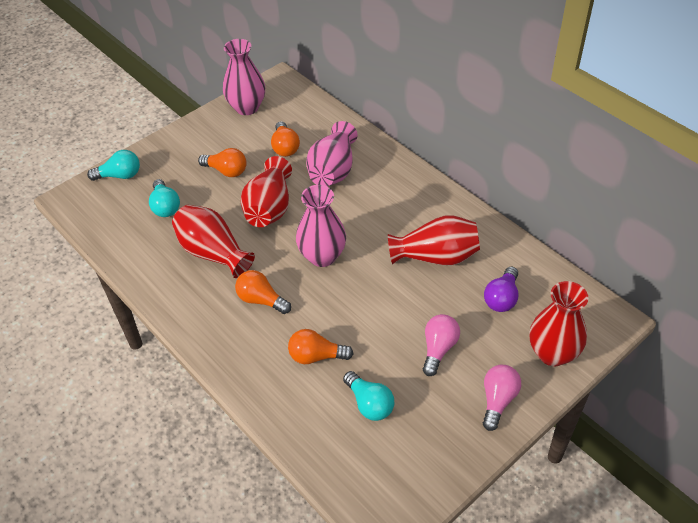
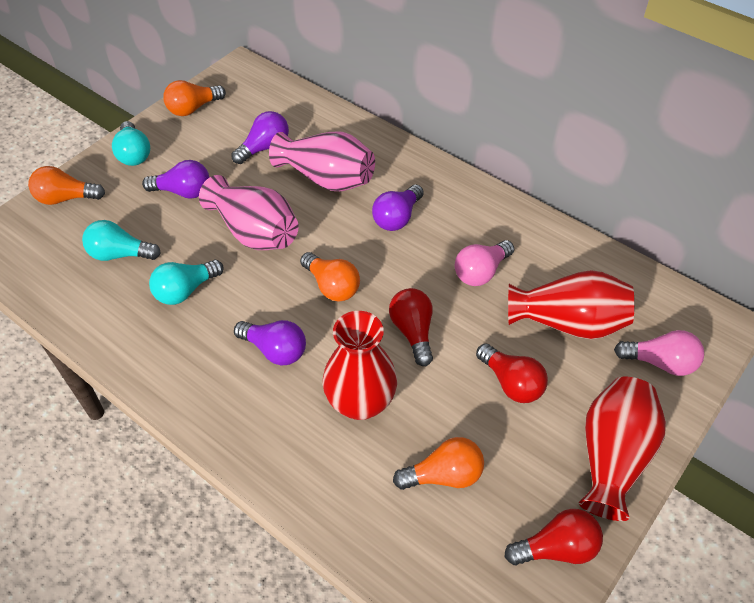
pink vase: [223,39,265,115] [296,185,346,267] [306,121,357,186] = 3 -> [199,175,299,250] [269,132,375,191] = 2
purple light bulb: [484,267,518,312] = 1 -> [142,160,209,199] [231,111,289,164] [234,320,306,365] [372,184,424,231] = 4
red light bulb: none = 0 -> [389,288,433,366] [476,343,548,403] [505,509,603,565] = 3
red vase: [172,205,255,278] [241,156,292,227] [388,215,480,265] [529,281,588,366] = 4 -> [323,311,397,420] [508,270,634,339] [579,377,666,521] = 3

